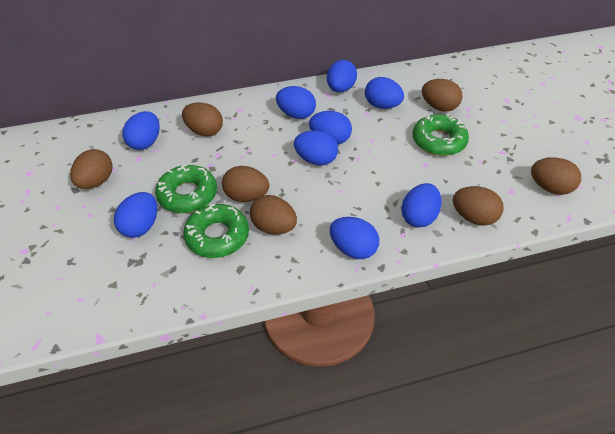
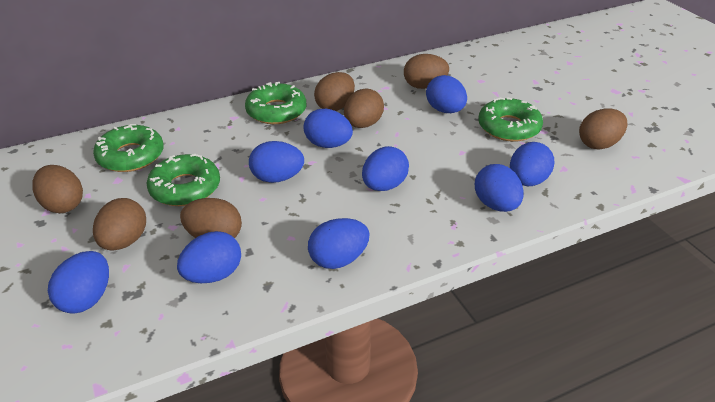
green donut: [155,165,217,213] [183,204,249,258] [412,114,469,156] = 3 -> [93,124,164,172] [147,154,220,206] [245,82,306,124] [478,98,543,142] = 4

